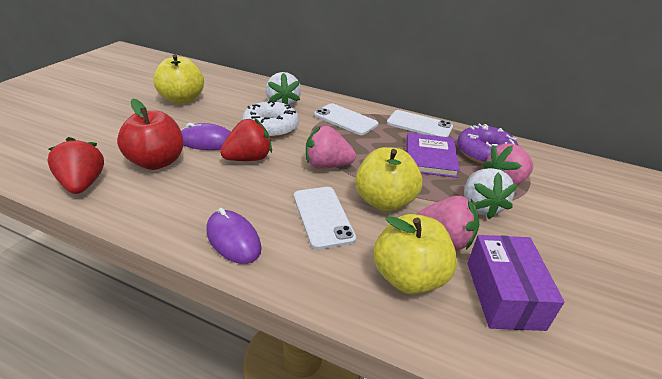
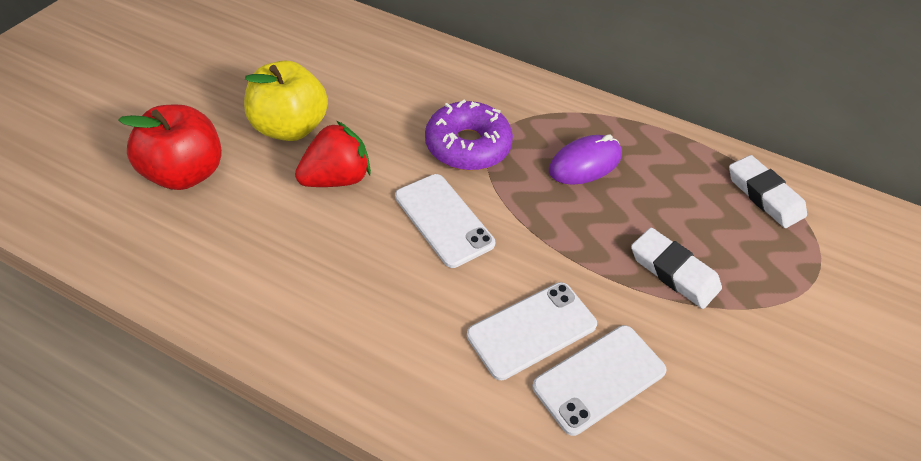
pink strawberry: [306,126,356,169] [416,196,479,250] [482,143,533,185] = 3 -> none = 0
purple book: [406,133,460,178] = 1 -> none = 0
purple box: [467,235,564,331] = 1 -> none = 0
purple mouse: [181,123,231,150] [206,208,262,264] = 2 -> [549,134,622,185] = 1
red strawberry: [48,137,104,194] [220,118,272,161] = 2 -> [295,121,371,187] = 1
white donut: [242,100,299,138] = 1 -> none = 0
white eraser: none = 0 -> [631,227,722,309] [729,155,807,228] = 2
white strawberry: [266,72,301,106] [464,168,518,219] = 2 -> none = 0
yellow apple: [153,54,204,104] [355,147,422,211] [373,214,457,295] = 3 -> [244,60,328,141] = 1

